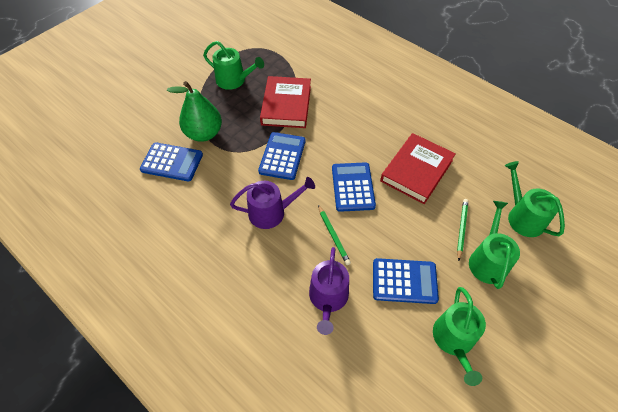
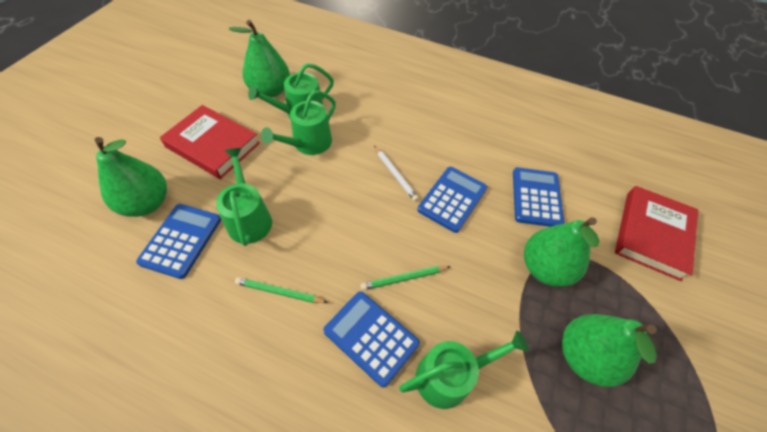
green pear: [167,81,222,142] = 1 -> [95,137,167,217] [229,20,290,98] [524,217,599,287] [562,314,657,387] = 4
purple watering can: [230,177,315,229] [309,247,349,335] = 2 -> none = 0
white pencil: none = 0 -> [374,146,419,201] = 1

